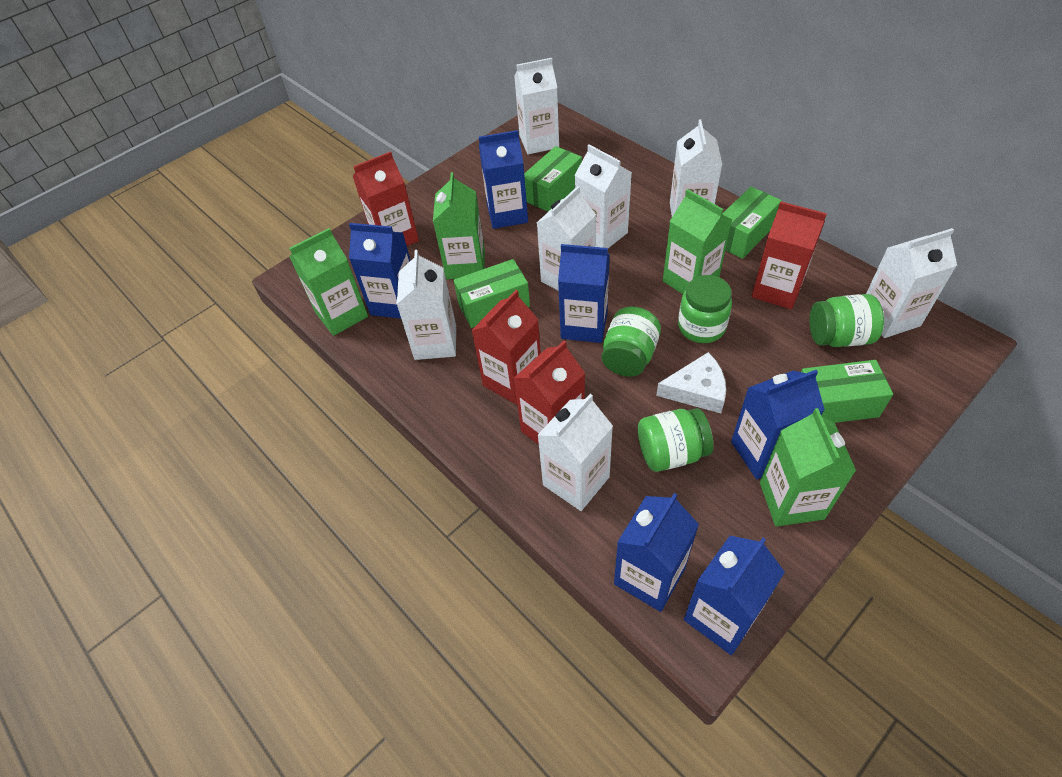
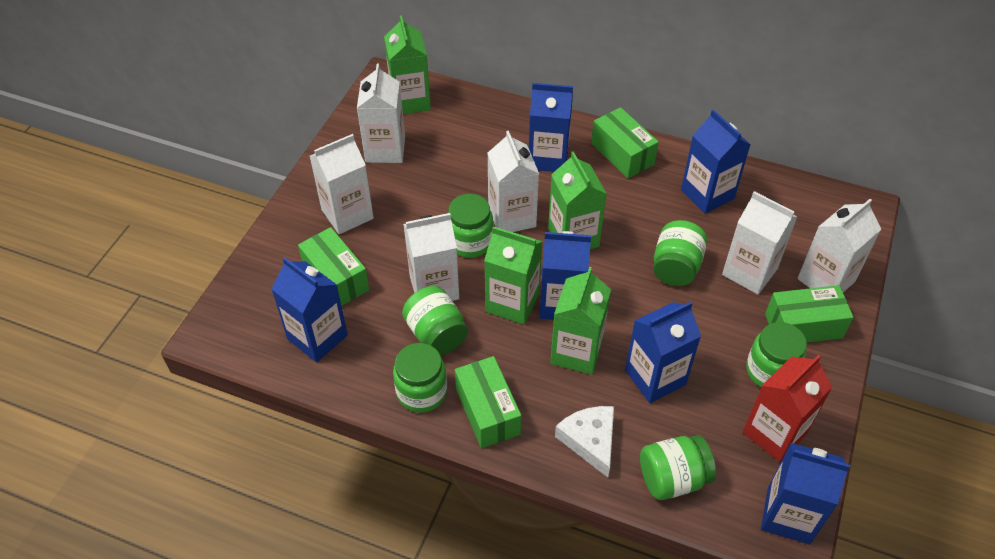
green jar: [602,307,661,377] [638,408,713,472] [678,275,732,343] [810,294,884,347] = 4 -> [393,343,447,413] [402,286,468,355] [448,194,493,258] [640,435,716,500] [653,220,707,286] [746,322,807,387] = 6
red carton: [352,151,419,246] [471,290,541,405] [513,341,585,445] [752,201,827,309] = 4 -> [743,355,832,462] = 1
white carton: [396,250,456,360] [514,58,559,154] [537,186,596,291] [537,394,613,511] [575,145,632,248] [670,120,723,217] [866,228,957,338] = 7 -> [310,134,374,234] [357,63,405,163] [403,213,459,301] [488,131,539,232] [722,191,798,294] [797,199,881,292] = 6

